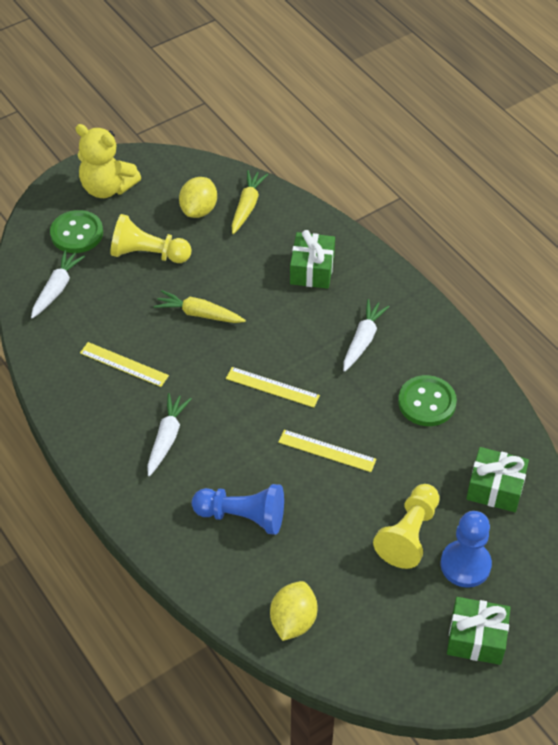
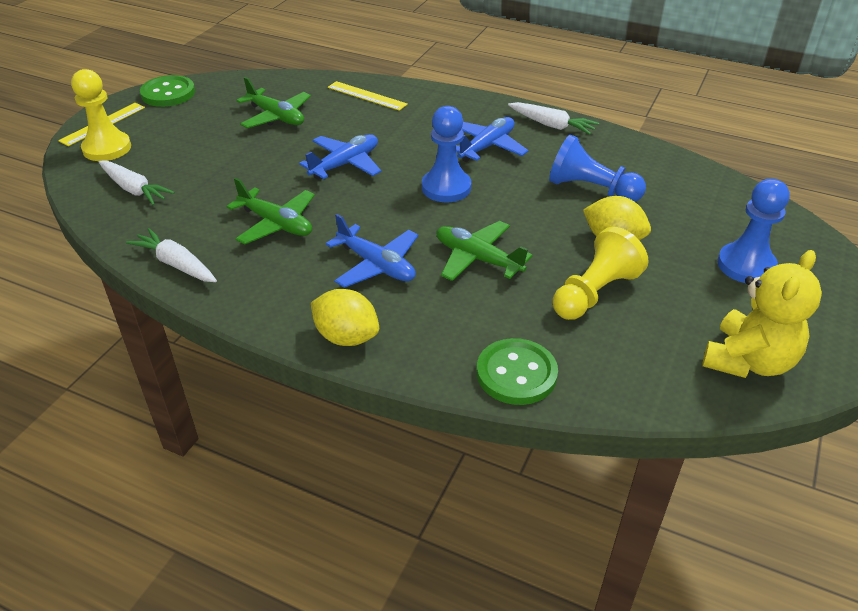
blue pawn: [192,484,284,535] [441,511,492,588] = 2 -> [422,106,471,202] [549,135,646,202] [717,179,790,283] = 3
blue plane: none = 0 -> [299,134,381,180] [326,214,418,288] [456,117,529,162] = 3
green gift: [290,230,335,289] [447,597,511,665] [466,447,529,512] = 3 -> none = 0
green plane: none = 0 -> [227,178,315,244] [236,77,311,128] [437,221,533,281] = 3
yellow carrot: [154,290,246,323] [231,170,268,234] = 2 -> none = 0
yellow ruler: [80,342,169,387] [226,367,320,408] [278,430,377,472] = 3 -> [58,103,145,146] [328,81,408,111] = 2

